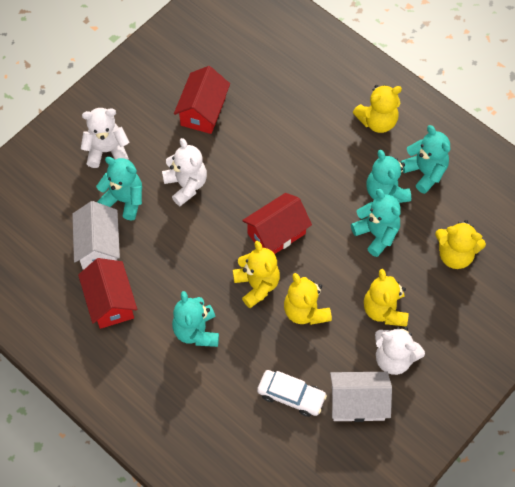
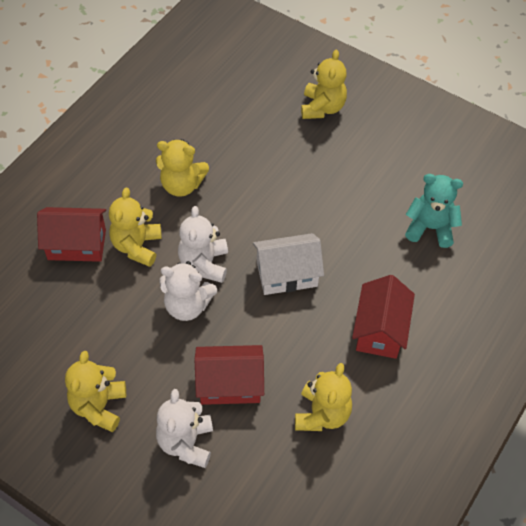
turquoise teddy bear: [96,157,142,221] [172,291,219,347] [351,189,401,257] [367,150,411,203] [400,125,450,194] = 5 -> [405,174,463,248] = 1
white car: [257,370,327,417] = 1 -> none = 0
white house: [73,201,120,270] [330,372,392,422] = 2 -> [253,233,324,295] = 1

